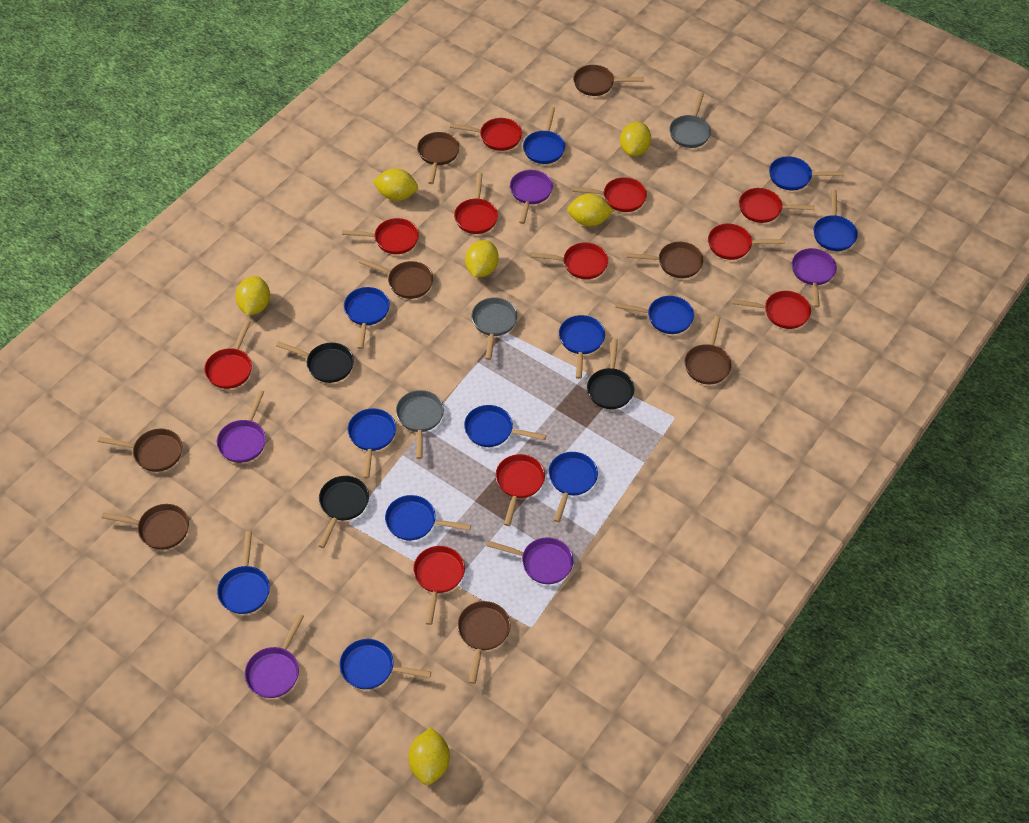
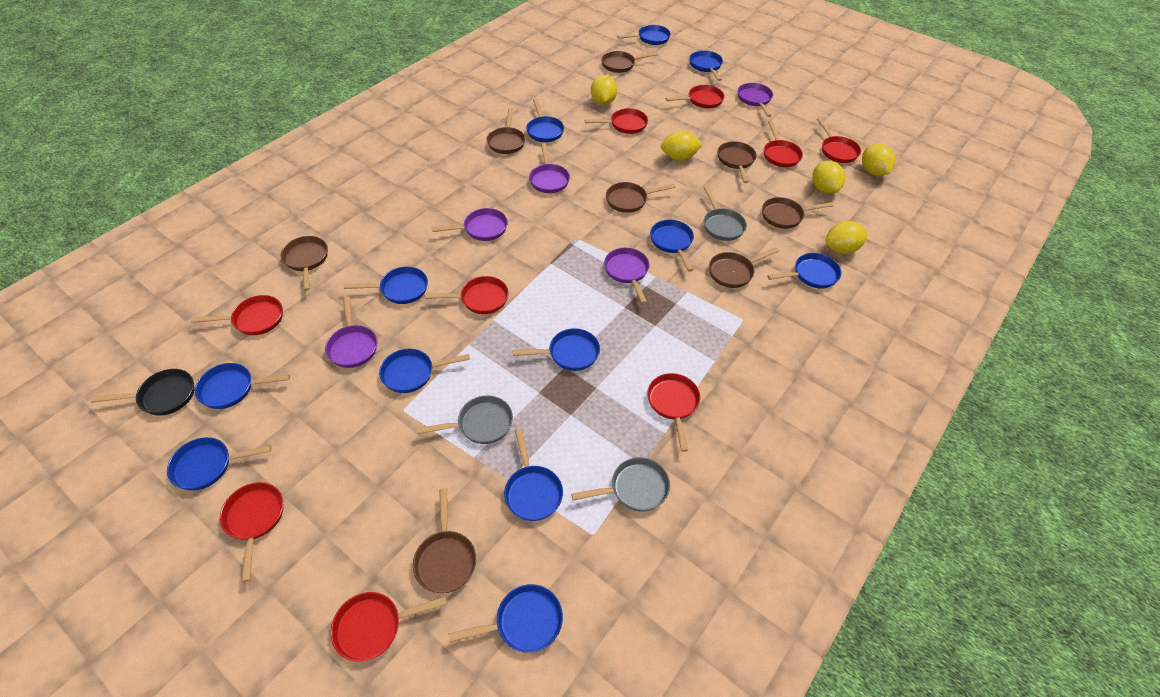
black pan: [276,341,354,383] [318,476,369,548] [587,339,635,409] = 3 -> [91,369,194,416] = 1
red pan: [204,320,252,389] [342,218,419,254] [413,546,465,625] [450,118,522,151] [454,173,498,234] [495,454,545,526] [531,243,608,279] [572,177,647,212] [708,224,785,260] [732,291,811,329] [739,188,815,223] = 11 -> [191,295,283,335] [220,482,283,582] [331,592,447,662] [425,276,508,314] [584,108,648,134] [647,373,700,452] [666,85,725,108] [764,121,803,167] [817,118,861,163] = 9
yellow lemon: [236,276,270,316] [373,168,418,201] [408,728,450,785] [465,240,499,277] [567,194,614,227] [620,122,651,156] = 6 -> [591,75,617,105] [661,130,702,161] [812,161,845,194] [825,221,868,254] [862,144,895,176] = 5

